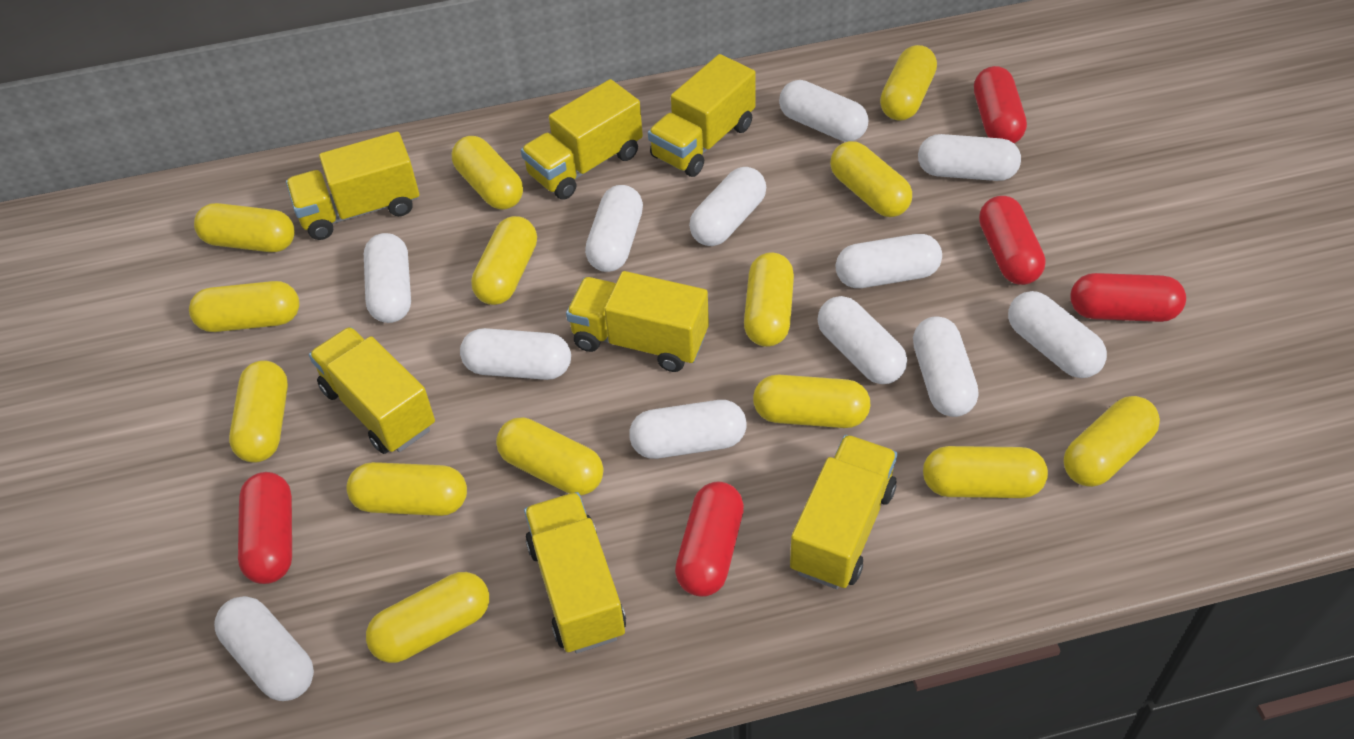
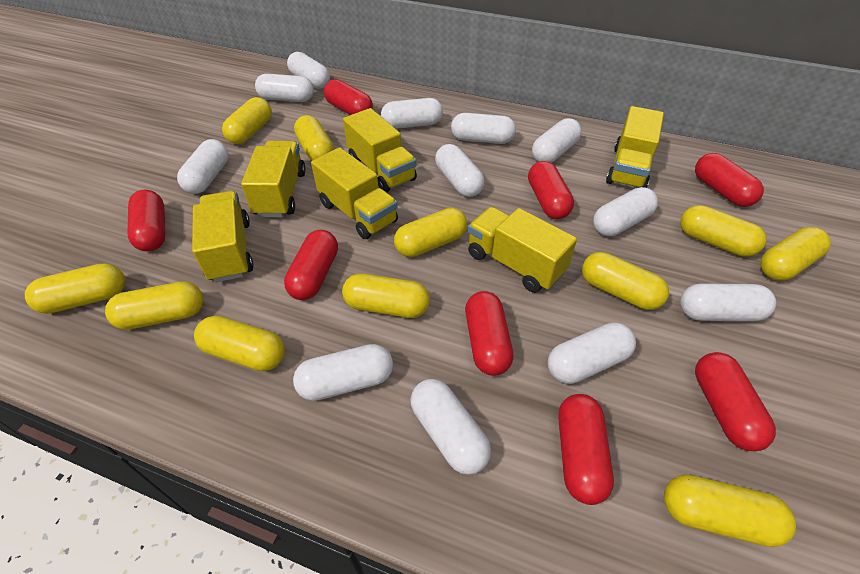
red capsule: [238,472,292,584] [675,482,744,597] [974,66,1027,143] [979,196,1046,285] [1070,273,1186,322] = 5 -> [127,190,166,251] [284,230,338,300] [324,79,373,115] [465,291,514,376] [528,161,574,219] [558,394,614,505] [695,153,764,207] [695,352,776,451] = 8
yellow capsule: [189,281,299,332] [194,203,295,252] [229,360,288,463] [346,462,467,516] [366,572,489,663] [452,136,523,210] [471,216,537,305] [496,417,603,495] [744,252,794,347] [753,375,871,428] [830,141,912,217] [880,45,937,121] [923,446,1048,498] [1063,396,1160,487] = 14 -> [25,263,125,314] [105,281,204,330] [194,316,285,371] [222,97,272,144] [294,115,334,161] [342,274,430,318] [394,208,467,257] [582,252,669,310] [664,475,796,547] [681,205,766,257] [760,227,831,280] = 11
yellow truck: [286,132,419,240] [309,327,435,454] [521,79,643,200] [524,492,626,653] [566,271,709,372] [648,54,756,177] [790,435,897,589] = 7 -> [192,191,253,282] [241,141,306,217] [311,147,398,239] [343,108,417,192] [468,207,577,293] [606,106,664,188] = 6

